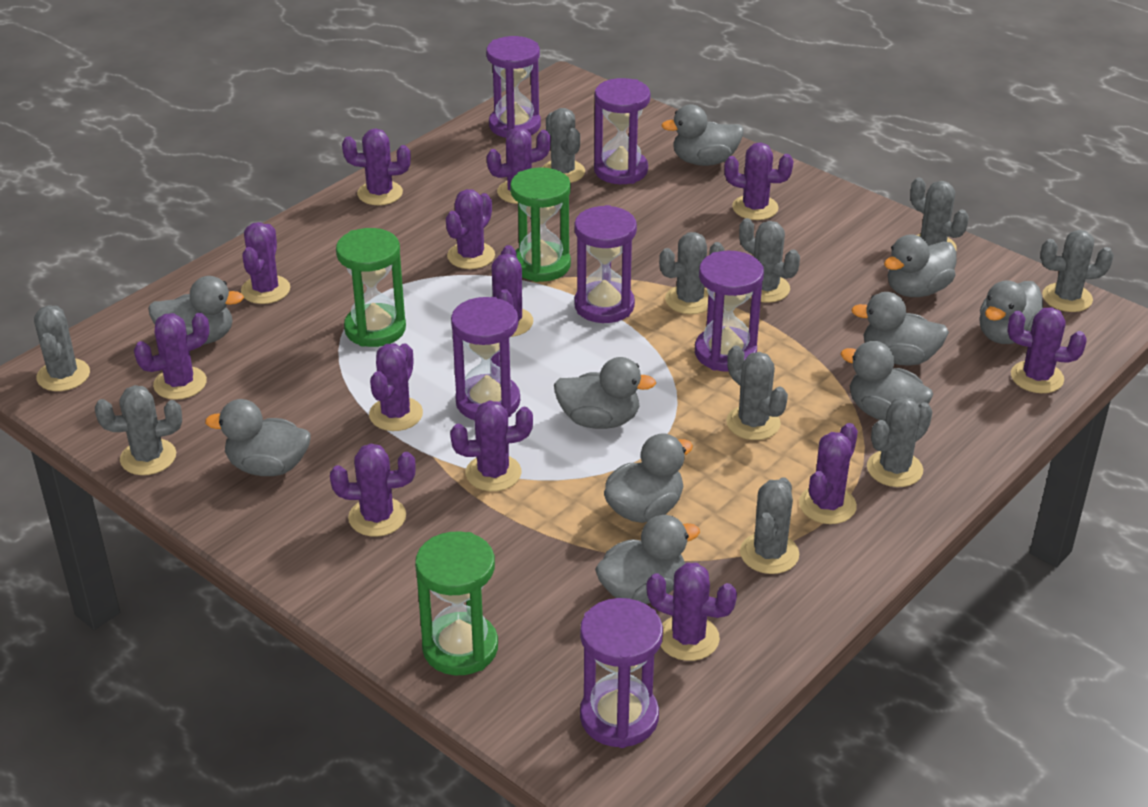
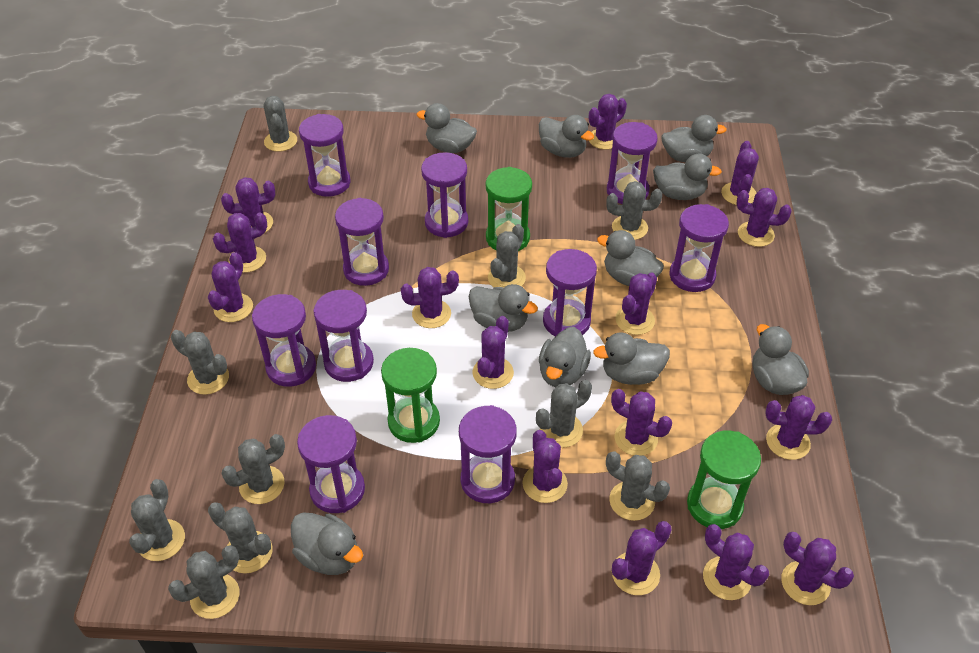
purple cactus: [134,313,210,400] [241,222,290,304] [330,444,416,537] [342,128,411,205] [369,343,423,431] [446,189,495,269] [450,401,533,491] [487,127,551,204] [491,245,533,337] [646,563,737,661] [724,143,793,220] [799,423,858,524] [1007,307,1087,393] = 13 -> [208,252,253,322] [213,212,267,273] [221,177,275,233] [401,267,459,328] [473,316,514,389] [522,430,568,503] [589,94,627,150] [611,389,672,456] [612,521,672,595] [615,272,657,335] [703,524,769,600] [721,141,759,205] [736,188,792,247] [765,395,832,460] [781,532,854,605] = 15
purple hourglass: [451,297,520,420] [486,36,541,138] [574,205,637,323] [580,598,663,748] [594,78,651,184] [695,251,764,372] = 6 -> [252,294,316,387] [297,415,365,513] [299,114,350,197] [314,290,374,382] [335,198,389,286] [421,152,468,238] [459,405,517,503] [543,249,597,337] [607,122,658,204] [670,204,729,292] = 10

